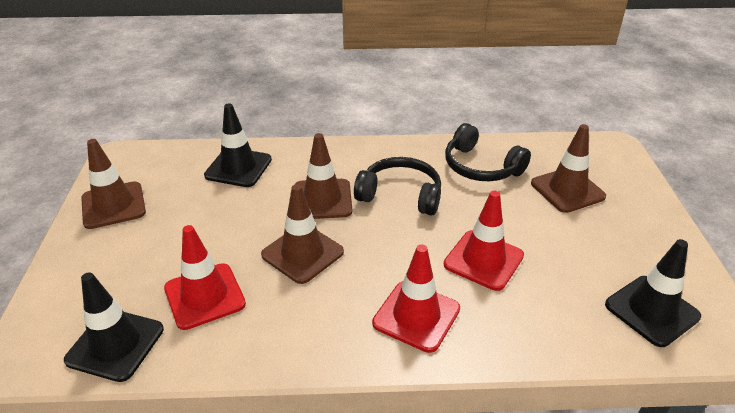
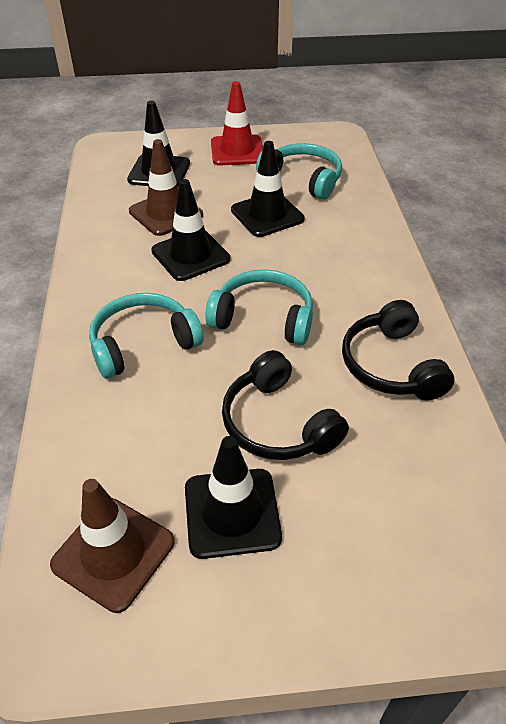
black traffic cone: [64,272,164,382] [204,103,272,187] [605,239,701,347] = 3 -> [127,101,190,187] [151,179,230,281] [185,436,282,559] [231,141,305,237] = 4
brown traffic cone: [81,139,146,229] [261,184,344,284] [294,133,352,219] [531,124,606,213] = 4 -> [50,479,175,613] [129,139,203,236] = 2
red traffic cone: [164,225,246,330] [372,244,460,353] [444,191,524,291] = 3 -> [211,81,263,166] = 1
turquoise headphones: none = 0 -> [89,293,203,379] [205,269,313,345] [256,143,342,200] = 3

